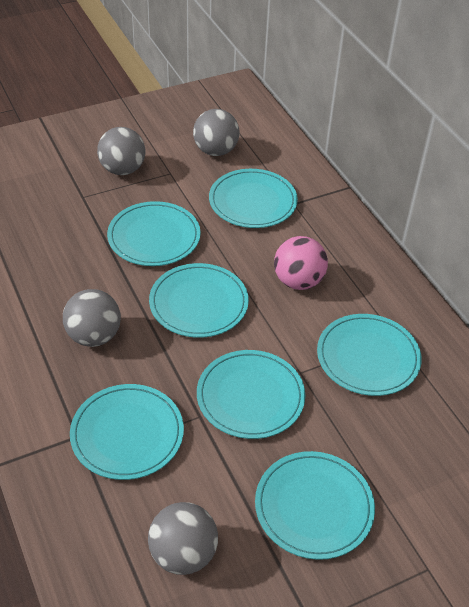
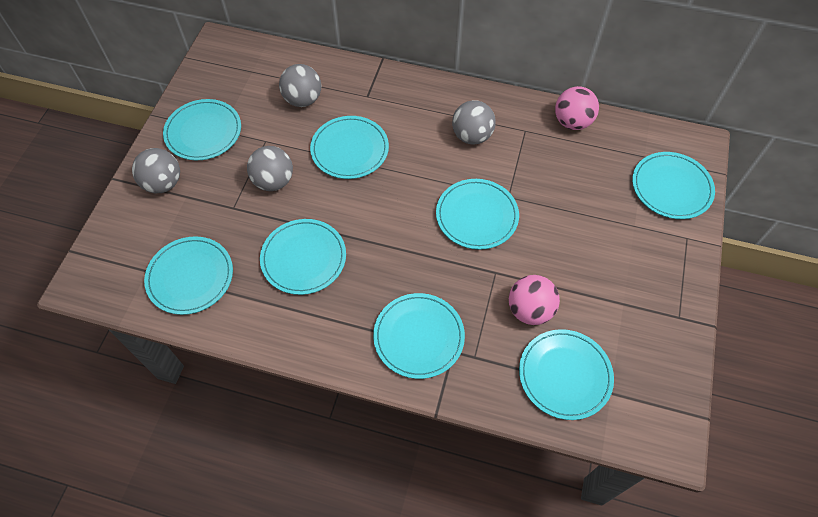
pink ball: [274,236,328,290] = 1 -> [509,275,560,325] [555,86,599,130] = 2
turquoise plate: [70,384,184,480] [107,201,201,266] [149,263,249,338] [197,350,305,439] [209,169,298,228] [255,451,375,560] [317,314,422,396] = 7 -> [144,236,233,315] [163,99,241,160] [260,219,346,295] [310,116,389,179] [373,293,465,379] [436,179,519,250] [519,329,614,420] [632,152,715,219] = 8

